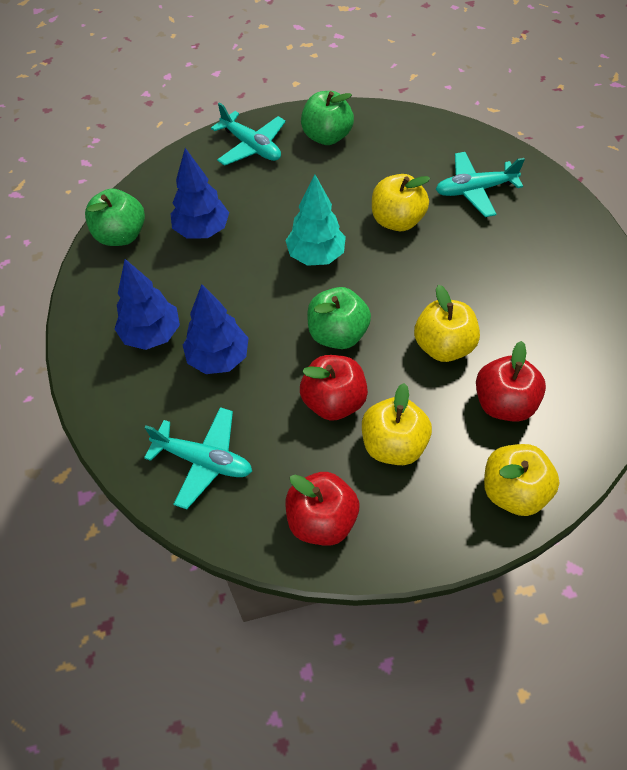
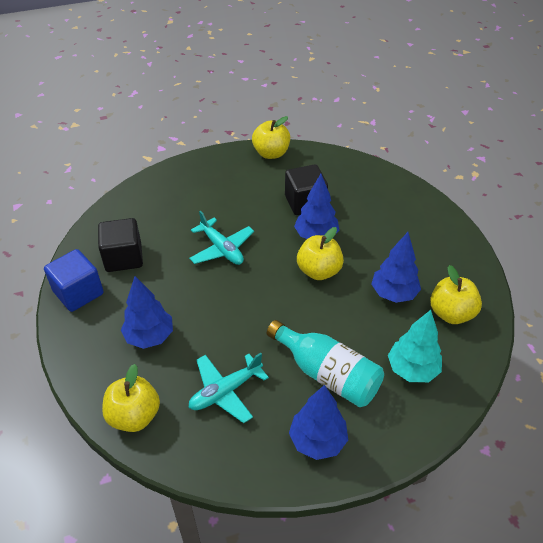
black cube: none = 0 -> [98,218,143,272] [285,164,328,215] = 2
blue cube: none = 0 -> [44,249,104,312] = 1
blue tree: [115,259,180,350] [171,148,229,239] [183,284,249,374] = 3 -> [121,276,173,349] [289,385,348,460] [294,174,339,239] [372,232,421,303] = 4
green apple: [85,188,145,246] [301,91,354,145] [307,287,371,349] = 3 -> none = 0
red apple: [285,472,359,546] [300,355,368,421] [476,341,546,422] = 3 -> none = 0
turquoise bottle: none = 0 -> [267,320,384,407] = 1
turquoise plane: [144,407,252,510] [211,102,286,166] [436,152,525,217] = 3 -> [188,353,269,423] [189,211,254,265] = 2

